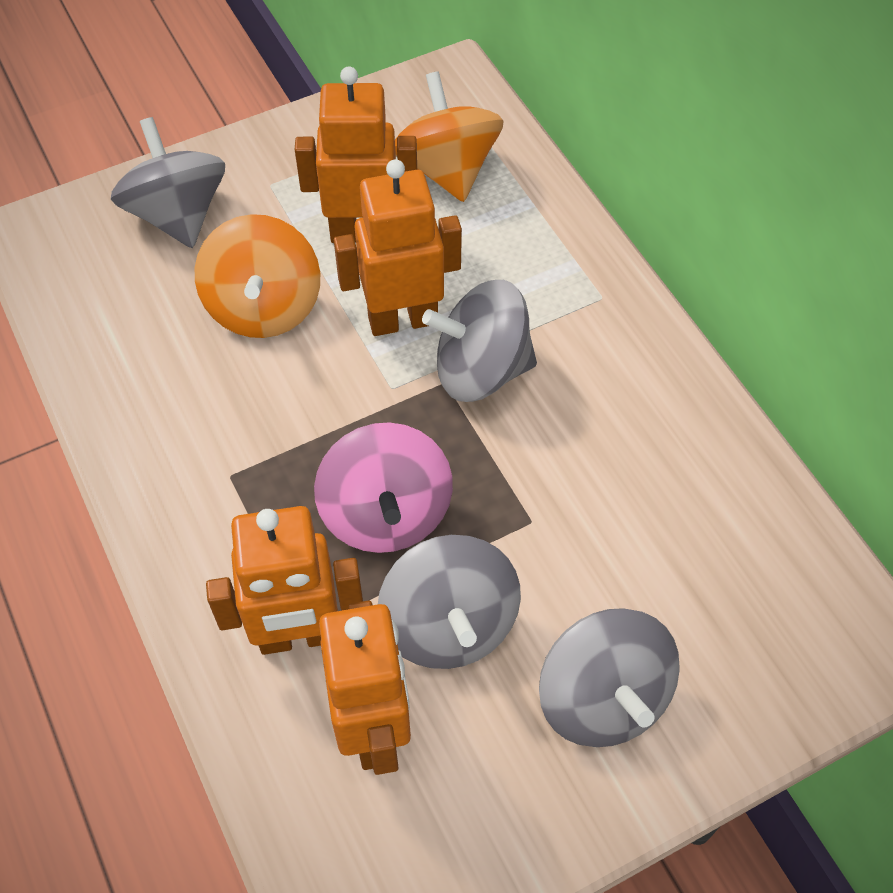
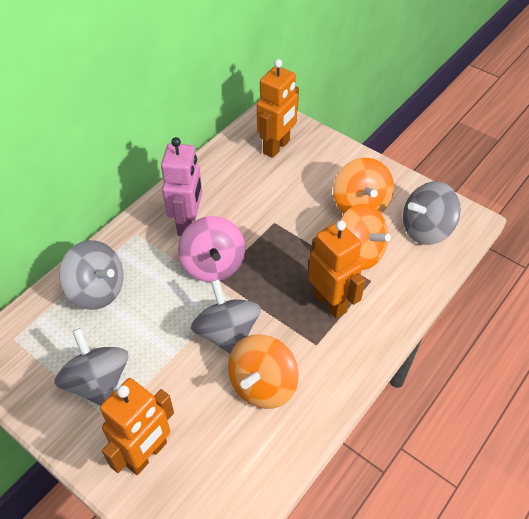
orange robot: [206,506,363,655] [295,66,417,243] [319,601,411,775] [334,159,462,336] = 4 -> [100,378,174,475] [257,59,299,158] [308,220,365,319] = 3
orange spinning top: [195,214,320,338] [395,71,504,202] = 2 -> [228,334,299,409] [333,158,394,213] [339,204,391,270] = 3
pink robot: none = 0 -> [161,137,202,236] = 1

